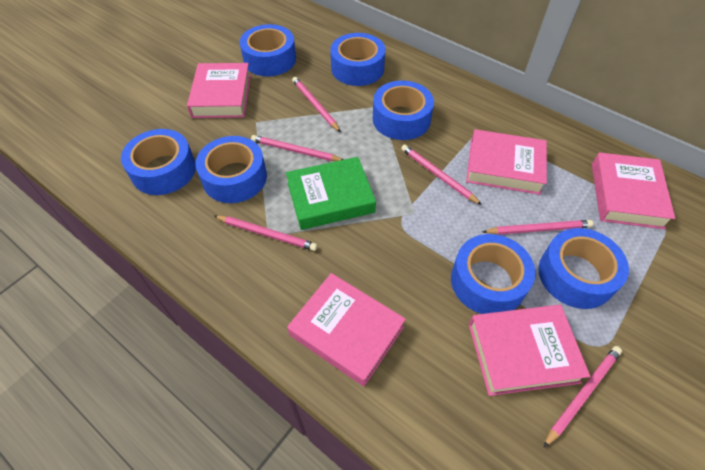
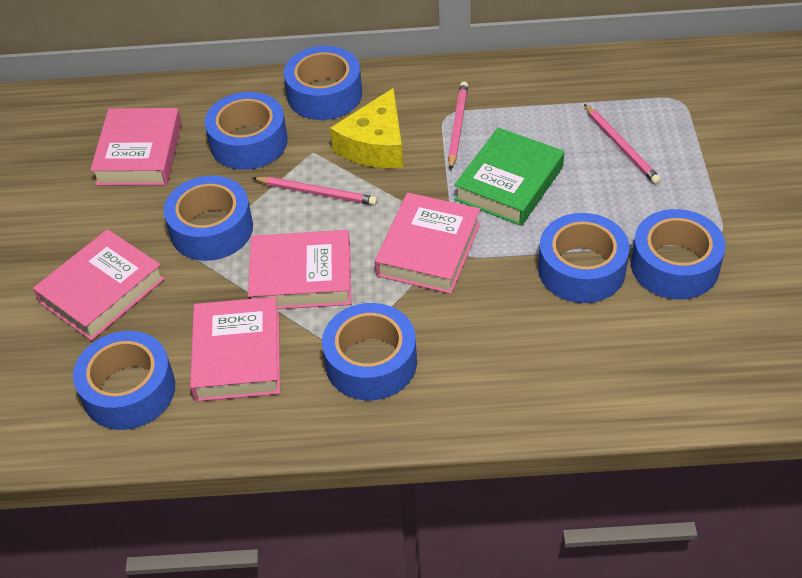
pink pencil: [214,215,317,251] [251,135,343,161] [292,77,341,132] [401,144,482,205] [482,220,594,235] [544,346,622,447] = 6 -> [253,177,377,205] [448,81,468,170] [584,104,661,184] = 3
yellow cheese: none = 0 -> [330,88,403,168] = 1

